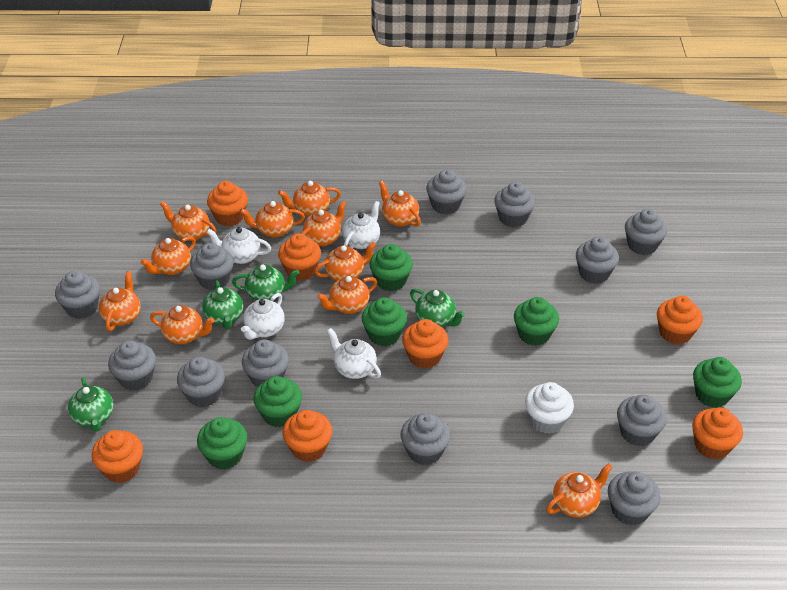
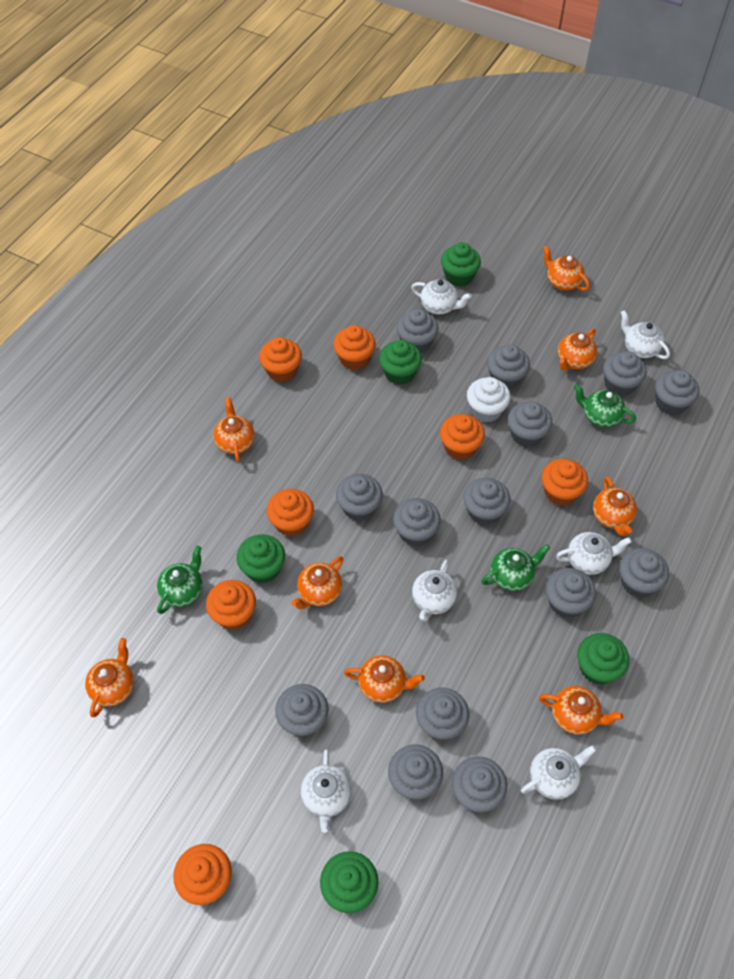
green cupcake: [197,417,247,470] [253,376,302,427] [362,297,407,346] [370,244,413,291] [514,297,559,346] [693,357,742,408] = 6 -> [237,534,285,583] [320,851,378,913] [379,340,422,385] [441,242,481,287] [577,633,629,685] = 5
green teapot: [68,377,114,432] [202,280,243,329] [232,264,299,301] [410,289,465,327] = 4 -> [157,546,203,614] [481,544,550,591] [574,384,636,428] = 3
grey cupcake: [55,271,100,319] [108,341,156,391] [177,357,225,407] [190,243,234,290] [242,339,289,387] [400,413,451,465] [426,169,467,215] [494,182,535,227] [576,237,619,284] [608,471,661,526] [617,395,667,446] [625,209,667,255] = 12 -> [275,684,329,737] [336,474,383,521] [388,744,443,800] [393,498,441,546] [397,309,438,353] [416,688,469,741] [452,756,507,812] [463,478,510,525] [487,344,530,389] [508,402,552,447] [546,568,596,618] [603,351,647,396] [619,548,669,597] [655,370,699,415] = 14
orange teapot: [99,271,141,331] [140,236,196,275] [150,305,215,344] [160,201,216,241] [240,201,305,238] [278,181,341,216] [302,201,346,246] [315,242,376,281] [317,276,377,314] [379,181,421,227] [546,463,613,518] = 11 -> [85,638,134,717] [213,397,255,462] [291,556,343,609] [344,655,425,703] [539,686,623,735] [543,245,590,291] [558,329,597,370] [593,477,637,536] = 8
white teapot: [206,227,271,264] [241,293,285,340] [327,328,381,379] [342,201,380,249] = 4 -> [301,749,351,833] [411,279,472,314] [412,560,457,621] [521,745,596,800] [556,532,632,575] [621,310,670,359] = 6

